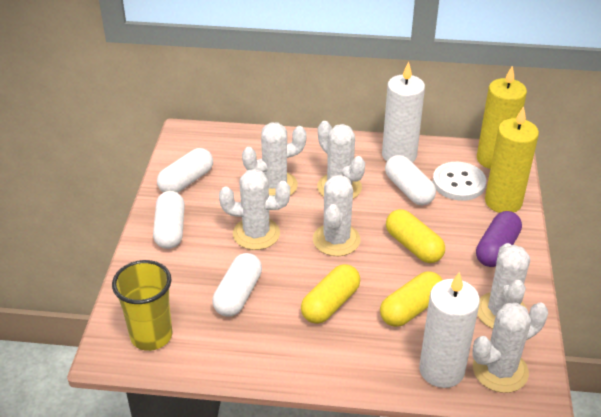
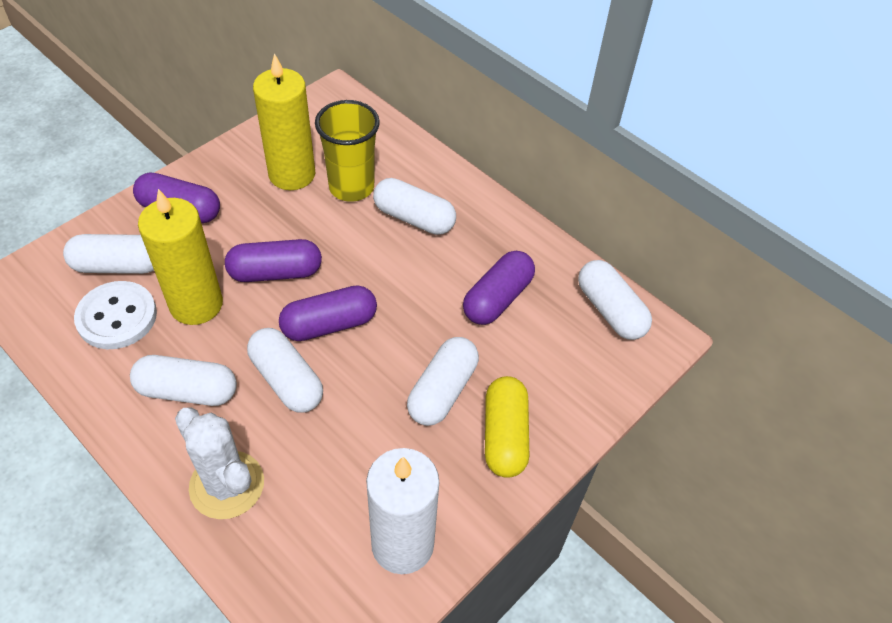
purple capsule: [476,211,522,267] = 1 -> [133,173,220,223] [225,239,322,282] [279,285,377,341] [463,251,535,325] = 4
white cactus: [219,169,290,250] [242,122,307,196] [313,175,361,256] [317,121,365,199] [473,303,548,393] [477,243,530,329] = 6 -> [175,407,264,519] = 1
white candle: [382,62,425,163] [419,272,480,388] = 2 -> [366,448,439,574] = 1
white capsule: [153,191,185,249] [157,148,213,193] [212,253,262,317] [385,155,436,205] = 4 -> [63,234,154,274] [130,355,237,406] [247,328,323,413] [373,178,456,235] [407,337,479,426] [578,260,652,340] = 6
yellow capsule: [301,264,360,324] [380,271,443,327] [386,209,445,263] = 3 -> [485,376,529,478] = 1

